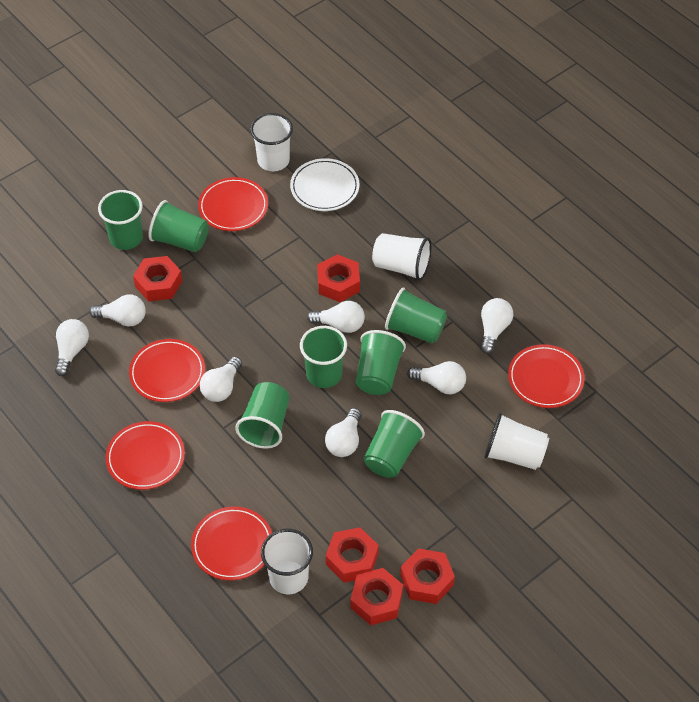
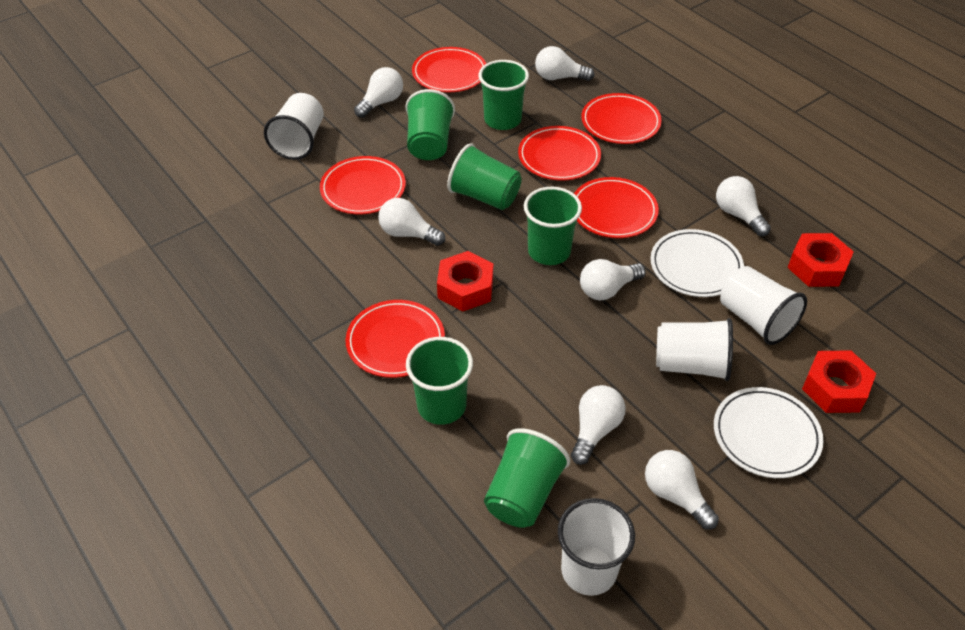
green cup: [98,190,143,250] [148,200,209,252] [235,382,289,449] [300,326,347,388] [356,330,406,395] [364,410,425,478] [385,288,447,343] = 7 -> [405,89,455,160] [406,337,473,425] [447,143,522,210] [479,60,529,130] [484,428,570,528] [524,187,582,265] = 6
red nut: [133,256,182,301] [317,254,360,302] [326,527,379,583] [351,568,403,625] [400,548,455,604] = 5 -> [437,251,493,311] [787,233,854,287] [802,350,876,413] = 3
red plate: [105,421,185,490] [129,339,205,402] [191,507,272,580] [198,177,268,231] [508,344,585,408] = 5 -> [320,156,406,214] [345,300,445,378] [412,47,486,92] [518,126,601,181] [574,177,659,238] [581,93,662,144] = 6
white plate: [290,158,360,211] = 1 -> [650,229,744,297] [714,387,824,478] = 2

